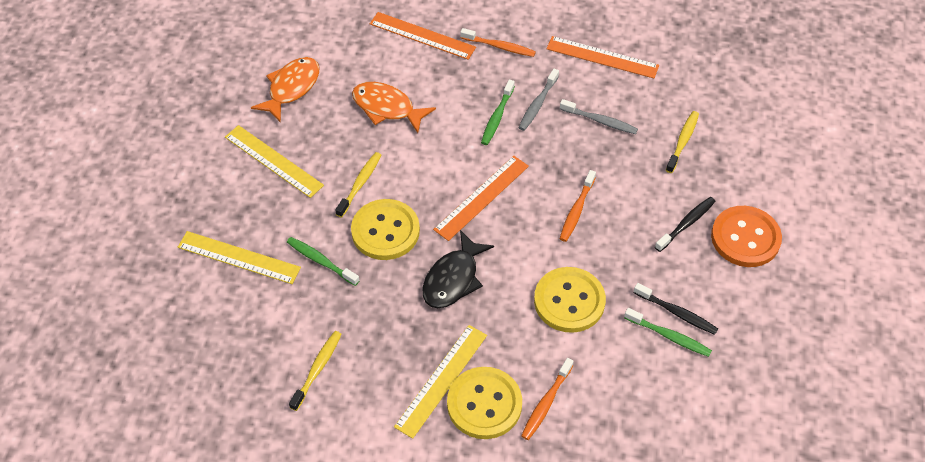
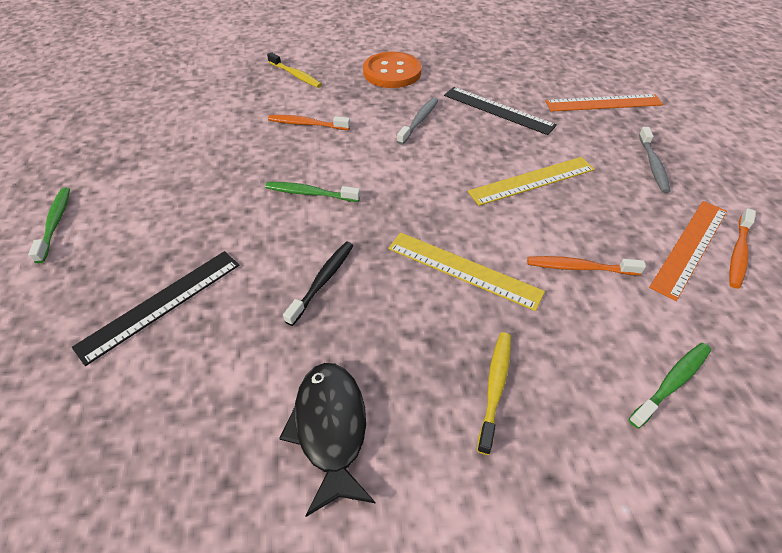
black ruler: none = 0 -> [72,251,240,366] [444,87,557,135] = 2
black toothbrush: [633,283,718,335] [655,197,716,252] = 2 -> [283,242,354,326] = 1
orange fish: [251,57,320,123] [352,82,436,133] = 2 -> none = 0
orange ruler: [370,12,476,60] [433,156,529,241] [546,36,659,78] = 3 -> [545,94,663,112] [649,201,727,301] = 2
yellow button: [351,199,420,260] [447,367,522,439] [534,267,606,333] = 3 -> none = 0
yellow ruler: [178,231,301,284] [225,125,324,198] [394,325,487,439] = 3 -> [388,232,545,311] [468,157,595,206] = 2
yellow toothbrush: [289,331,342,411] [336,152,381,217] [666,111,699,173] = 3 -> [267,52,322,88] [477,332,511,455] = 2

